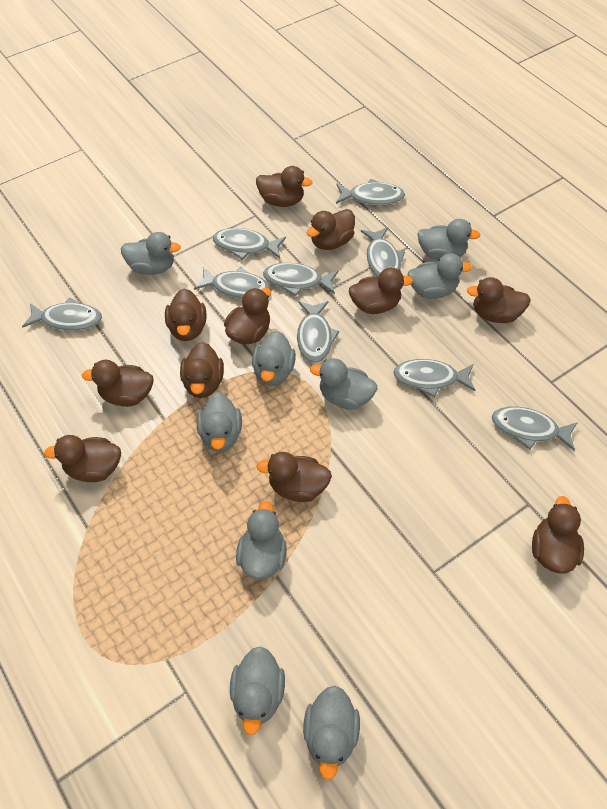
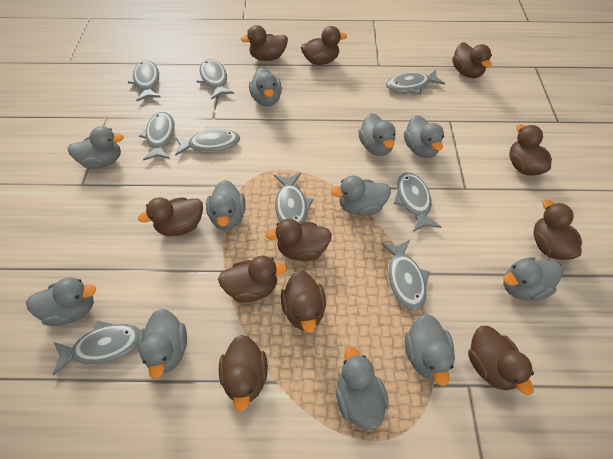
grey duck: [121,232,181,275] [197,392,242,452] [230,646,285,735] [236,501,287,580] [252,331,296,386] [303,686,360,780] [310,358,377,409] [407,253,472,299] [417,219,480,260] = 9 -> [26,278,96,326] [67,126,124,168] [138,309,187,379] [206,180,246,230] [249,68,282,106] [331,176,391,216] [336,347,389,430] [358,113,396,156] [404,115,444,158] [405,314,455,386] [503,257,563,300] = 11

